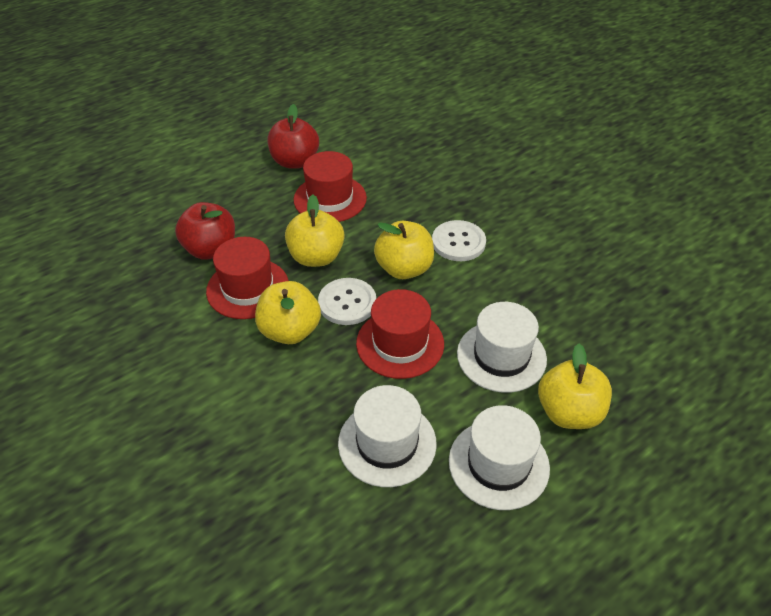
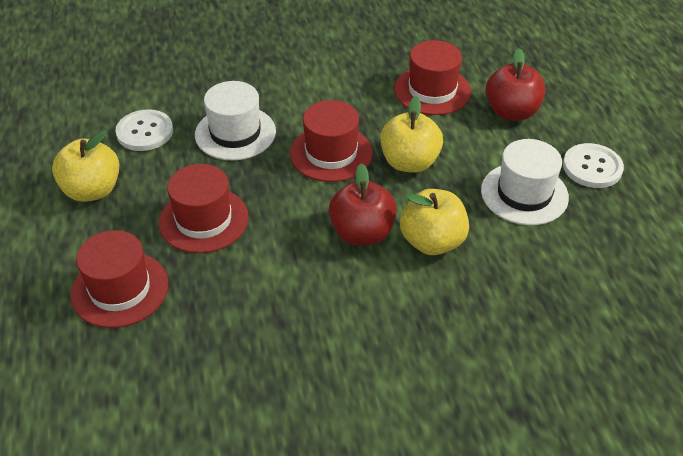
red hat: [206,237,289,319] [294,151,367,222] [356,289,444,379] = 3 -> [71,230,168,328] [159,164,249,253] [290,100,373,182] [394,40,471,115] = 4
white hat: [338,385,437,487] [449,405,550,510] [457,302,547,393] = 3 -> [195,81,276,160] [481,139,569,225] = 2
yellow apple: [255,281,321,344] [285,195,345,267] [374,221,434,279] [538,344,612,429] = 4 -> [52,130,119,202] [380,96,443,173] [400,189,469,255] = 3

